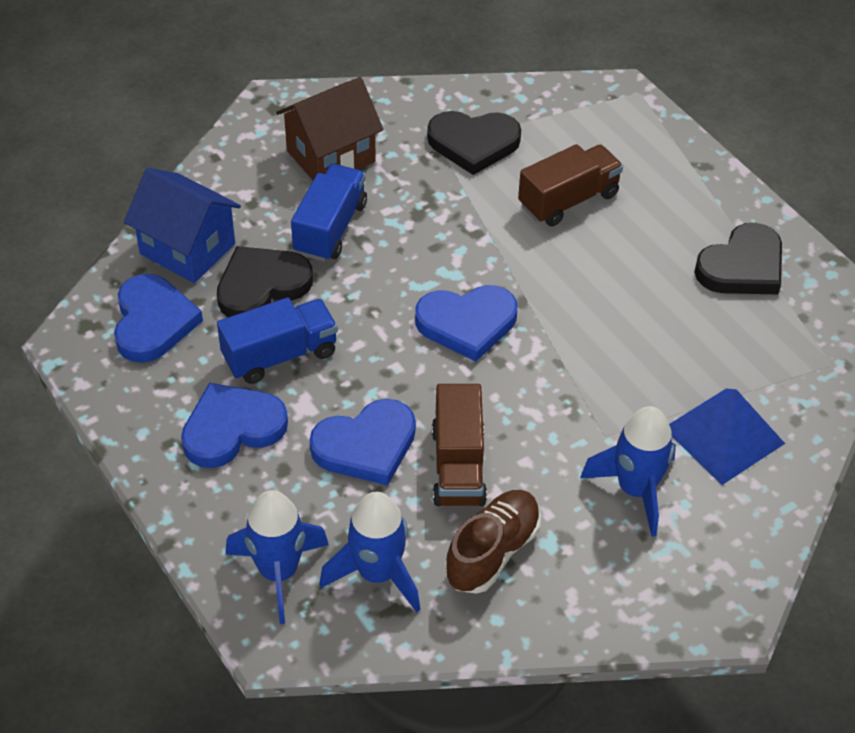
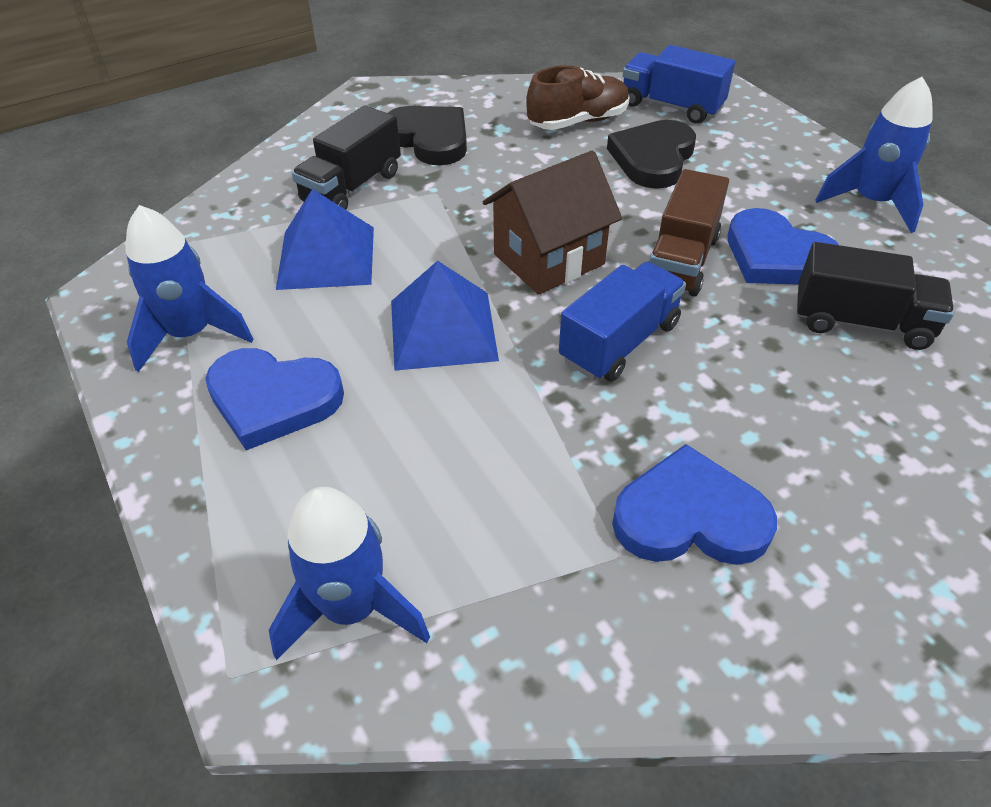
black heart: [217,246,313,317] [427,111,521,175] [694,223,782,294] = 3 -> [388,106,467,165] [607,120,696,189] = 2
black truck: none = 0 -> [292,105,401,210] [797,242,954,350] = 2
blue heart: [114,274,203,363] [181,383,288,468] [310,399,416,486] [415,285,518,362] = 4 -> [205,348,344,450] [612,444,777,565] [728,208,839,284] = 3
blue house: [124,168,241,283] = 1 -> none = 0
blue pyramid: [669,389,785,485] = 1 -> [276,189,374,290] [391,261,499,371] = 2
brown truck: [432,384,487,506] [518,144,623,226] = 2 -> [649,169,729,297] = 1

